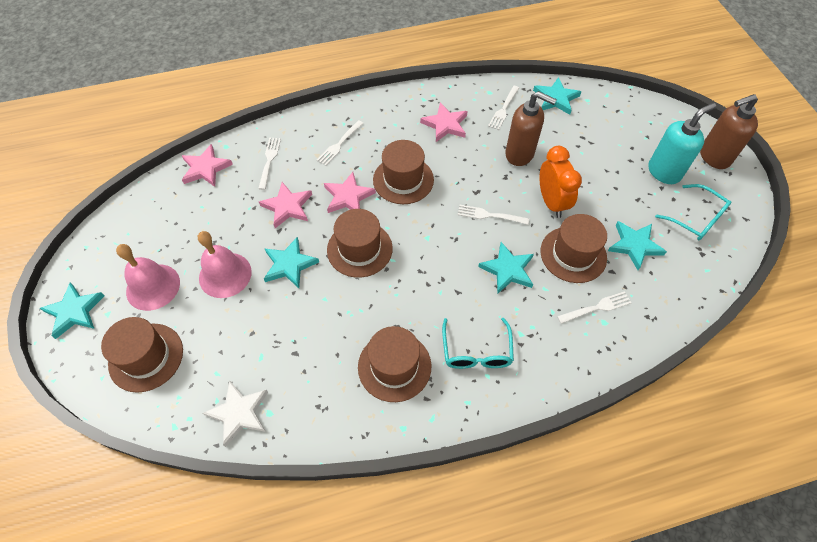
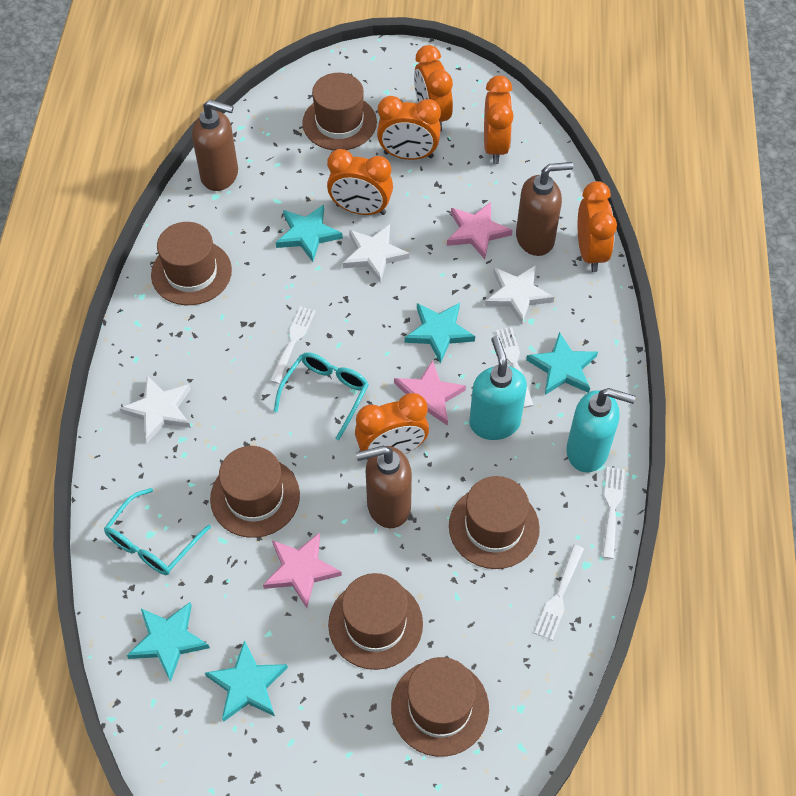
brown hat: [101,317,183,393] [327,209,393,278] [358,326,431,402] [373,140,434,204] [540,214,607,283] = 5 -> [151,222,232,305] [210,446,300,538] [302,73,377,151] [328,573,423,670] [391,657,489,757] [449,476,540,569] = 6
brown soap dispenser: [505,91,557,166] [700,94,758,169] = 2 -> [192,99,238,191] [356,446,412,528] [516,162,573,256] = 3
orange clock: [540,146,582,218] = 1 -> [327,149,393,215] [355,393,429,454] [377,96,441,160] [414,45,453,132] [484,75,514,164] [578,181,617,272] = 6
pink bell: [116,244,180,311] [198,231,252,298] = 2 -> none = 0
pink star: [182,144,233,187] [259,182,312,228] [324,172,376,213] [420,103,468,142] = 4 -> [263,532,342,608] [394,360,466,426] [447,202,513,259] = 3
turquoise soap dispenser: [648,103,716,184] = 1 -> [469,336,527,440] [566,388,636,473] = 2
white fork: [258,138,281,190] [316,120,364,166] [458,205,529,225] [488,86,519,130] [557,291,631,324] = 5 -> [270,306,316,384] [496,327,534,408] [535,545,584,640] [603,467,625,559] = 4
white star: [203,380,268,447] = 1 -> [119,376,191,443] [343,224,410,283] [485,265,554,324] = 3

